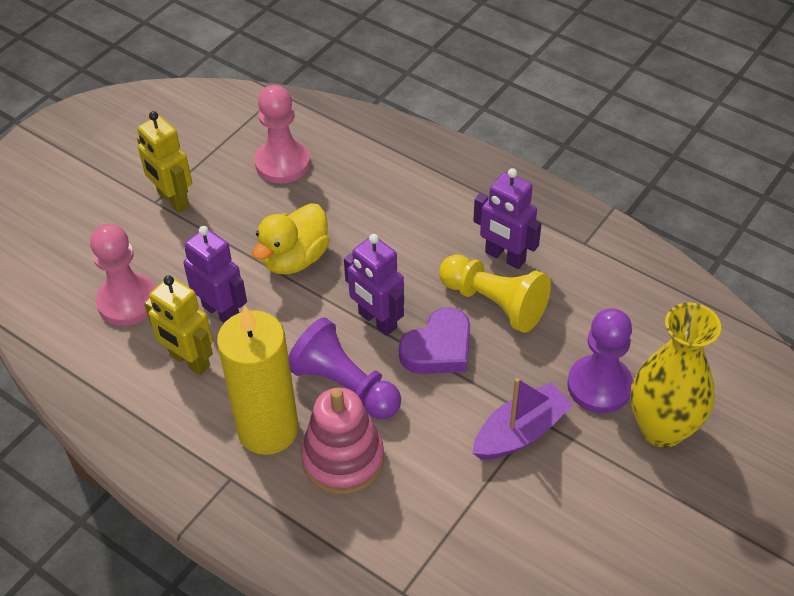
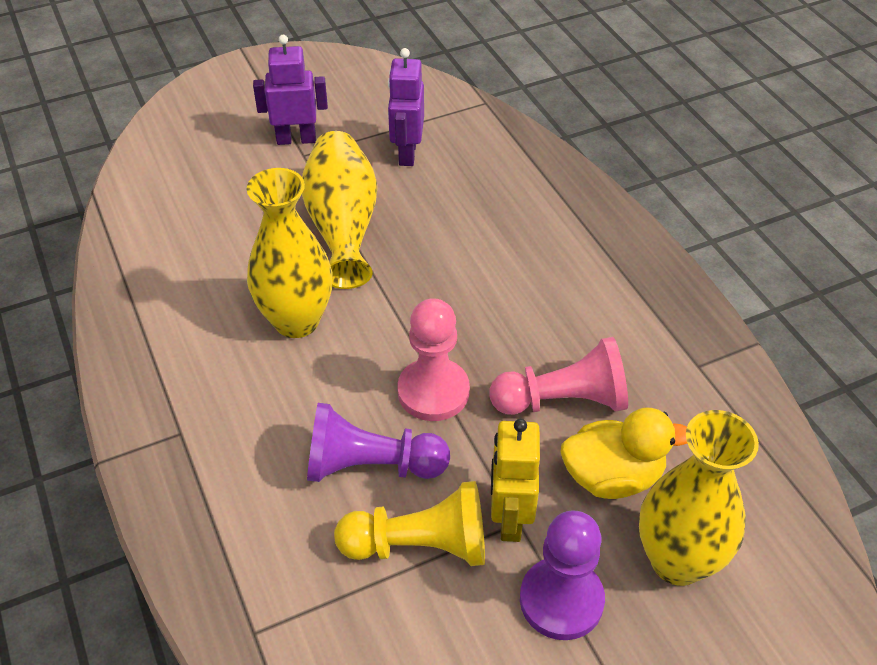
pink stacking toy: [301,388,384,494] = 1 -> none = 0
purple boat: [472,378,573,459] = 1 -> none = 0
purple heart: [399,307,470,374] = 1 -> none = 0
purple robot: [183,226,247,323] [344,234,404,336] [473,168,542,269] = 3 -> [253,35,328,145] [388,48,424,166] = 2
yellow candle: [217,306,298,455] = 1 -> none = 0
yellow robot: [137,111,192,213] [144,275,213,375] = 2 -> [491,419,540,542] = 1
yellow vase: [630,302,721,448] = 1 -> [247,168,333,338] [302,131,377,289] [639,410,759,586] = 3

